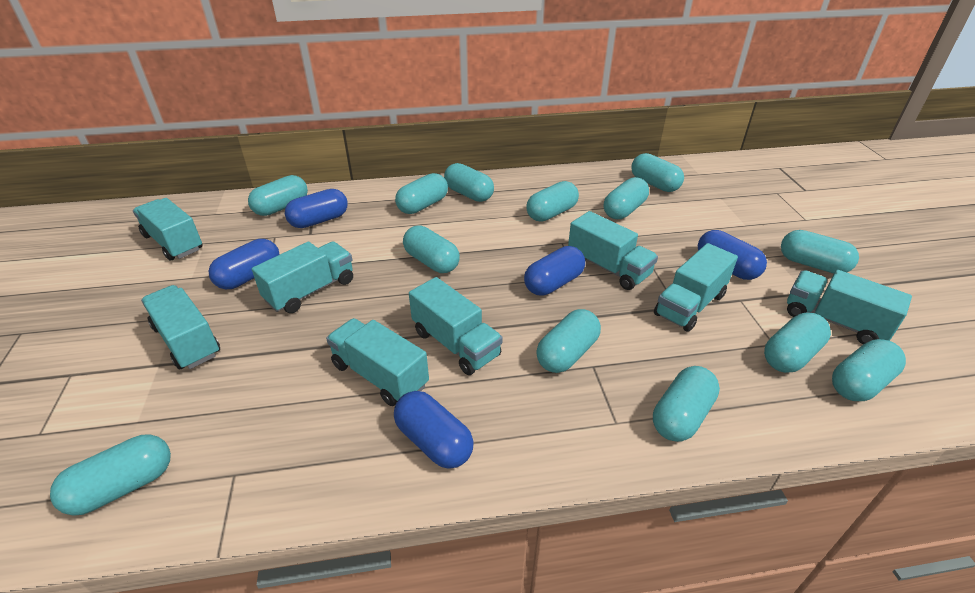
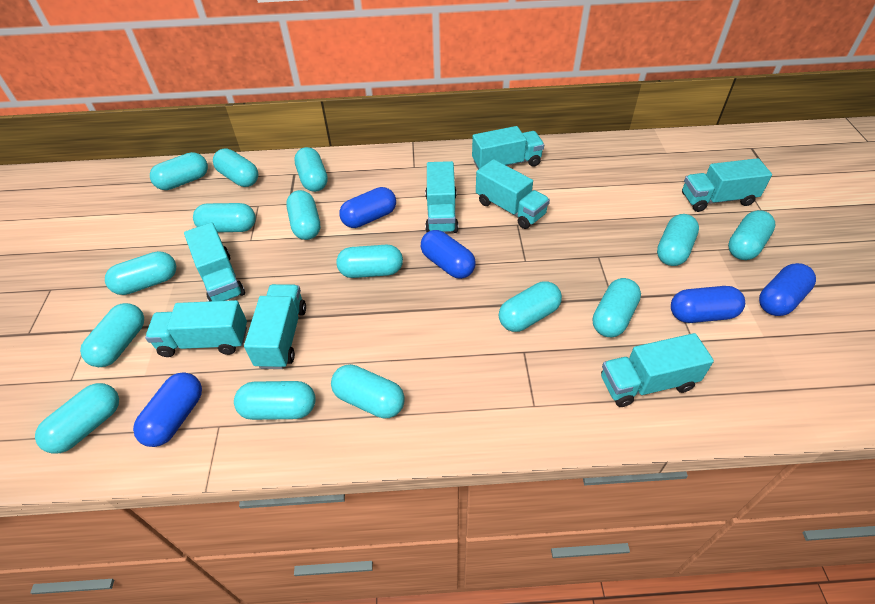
turquoise capsule: [50,434,171,516] [248,175,308,216] [395,173,448,214] [403,225,460,273] [444,163,494,202] [526,181,579,222] [536,309,601,373] [604,177,649,219] [631,153,684,192] [653,366,720,442] [764,312,831,373] [781,230,859,273] [832,339,906,401] = 13 -> [35,383,119,454] [80,303,144,367] [105,251,176,295] [150,152,208,190] [193,203,256,232] [213,149,258,187] [234,381,316,420] [286,190,320,240] [294,147,328,192] [331,364,405,419] [336,245,403,278] [499,281,562,332] [592,278,641,337] [657,214,699,266] [728,210,775,260] = 15

